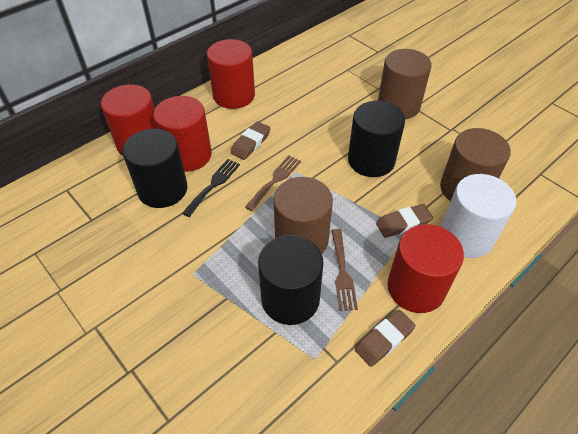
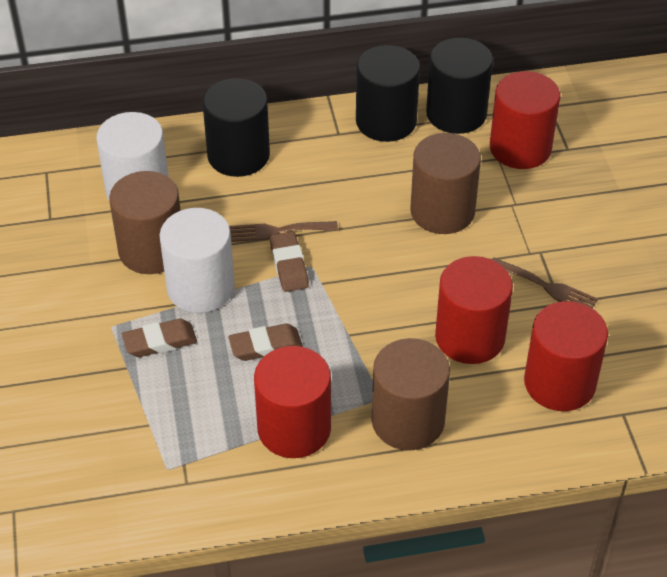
black fork: [182,159,240,217] = 1 -> none = 0
white cylinder: [441,174,516,258] = 1 -> [96,112,169,201] [159,208,235,313] = 2

